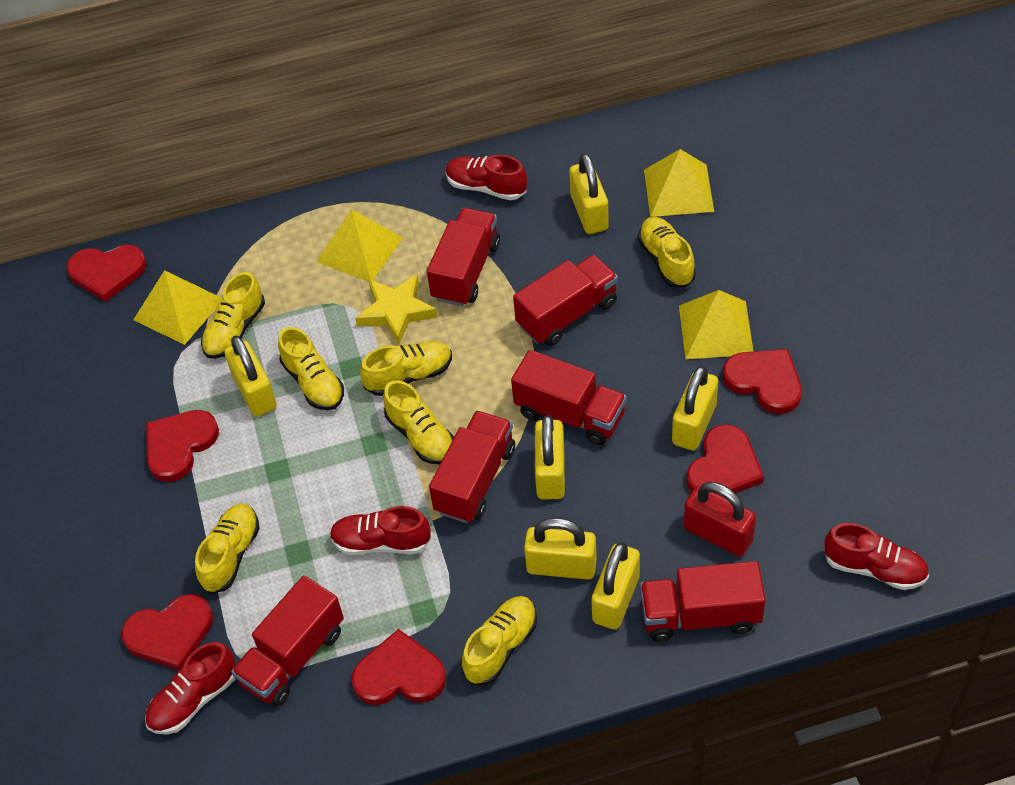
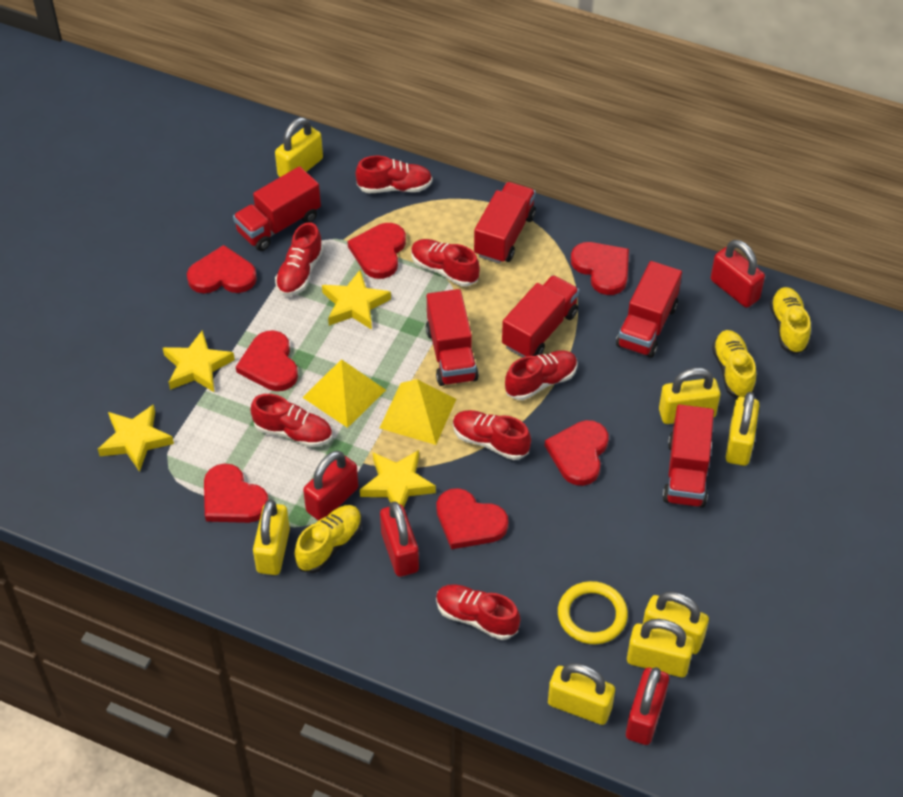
red heart: [66,245,147,302] [121,594,213,670] [146,410,219,482] [351,629,446,705] [686,424,764,495] [723,349,802,414] = 6 -> [187,245,257,293] [204,463,269,523] [236,330,298,391] [348,223,406,279] [436,488,508,549] [545,420,609,486] [571,242,629,295] = 7
red padlock: [684,482,756,556] = 1 -> [303,451,359,521] [380,501,419,577] [626,667,669,745] [711,240,765,308] = 4
red shoe: [145,642,236,734] [330,506,431,555] [445,155,527,200] [824,523,929,590] = 4 -> [250,394,332,447] [275,222,324,296] [356,156,433,193] [411,239,480,286] [436,584,520,640] [453,410,531,460] [505,350,578,400] = 7
yellow padlock: [225,335,277,417] [524,518,597,580] [535,415,565,500] [569,153,609,234] [591,542,640,629] [672,366,718,450] = 6 -> [253,500,290,575] [275,117,323,177] [548,663,615,725] [627,619,694,677] [643,592,709,654] [659,368,720,424] [726,392,759,466] = 7
yellow pyramid: [133,270,222,345] [316,209,403,282] [644,149,714,217] [679,290,754,359] = 4 -> [302,359,386,428] [380,379,456,445] = 2
yellow ring: none = 0 -> [558,581,628,644] = 1
yellow shoe: [195,504,260,594] [201,272,265,359] [278,327,344,410] [360,341,452,396] [383,380,454,464] [462,596,537,685] [638,217,696,287] = 7 -> [294,505,362,573] [712,330,756,398] [770,287,811,354] = 3
yellow star: [355,274,437,344] = 1 -> [98,404,174,472] [163,330,235,392] [322,270,391,330] [360,450,436,507] = 4

